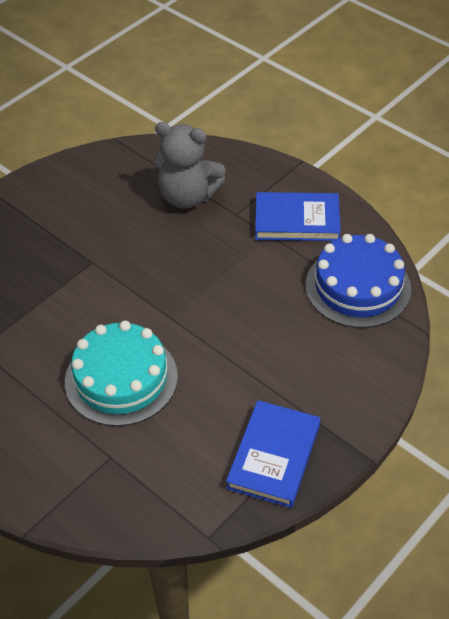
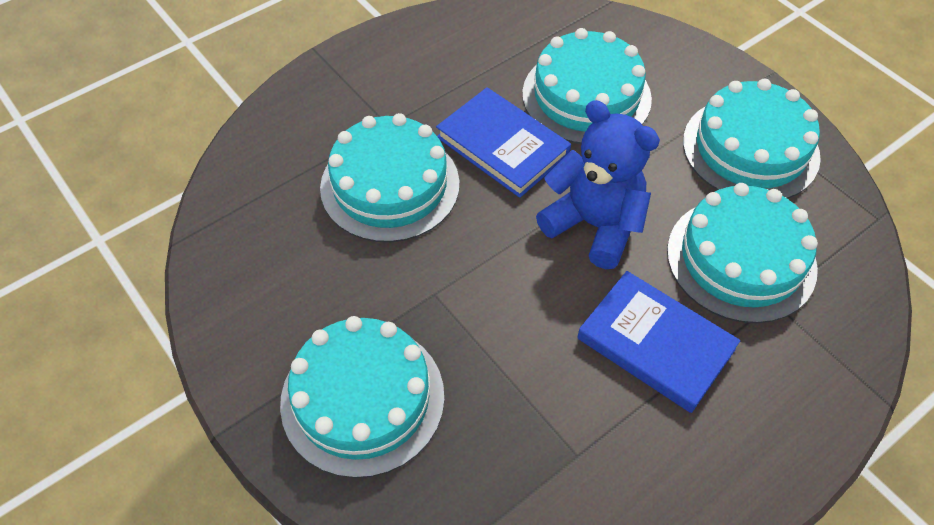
blue cake: [306,234,411,328] = 1 -> none = 0
blue teddy bear: none = 0 -> [536,100,660,269] = 1
grey teddy bear: [154,122,226,209] = 1 -> none = 0
turquoise cake: [65,321,178,426] = 1 -> [280,316,444,478] [320,113,459,242] [522,28,652,144] [667,183,818,323] [683,79,821,199] = 5

